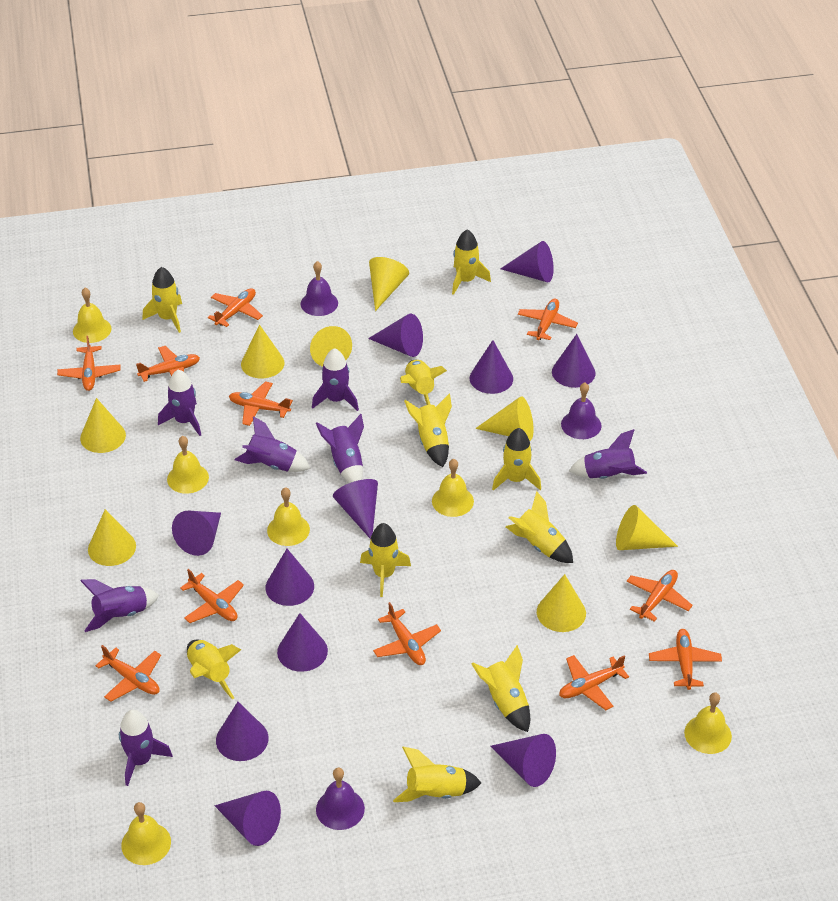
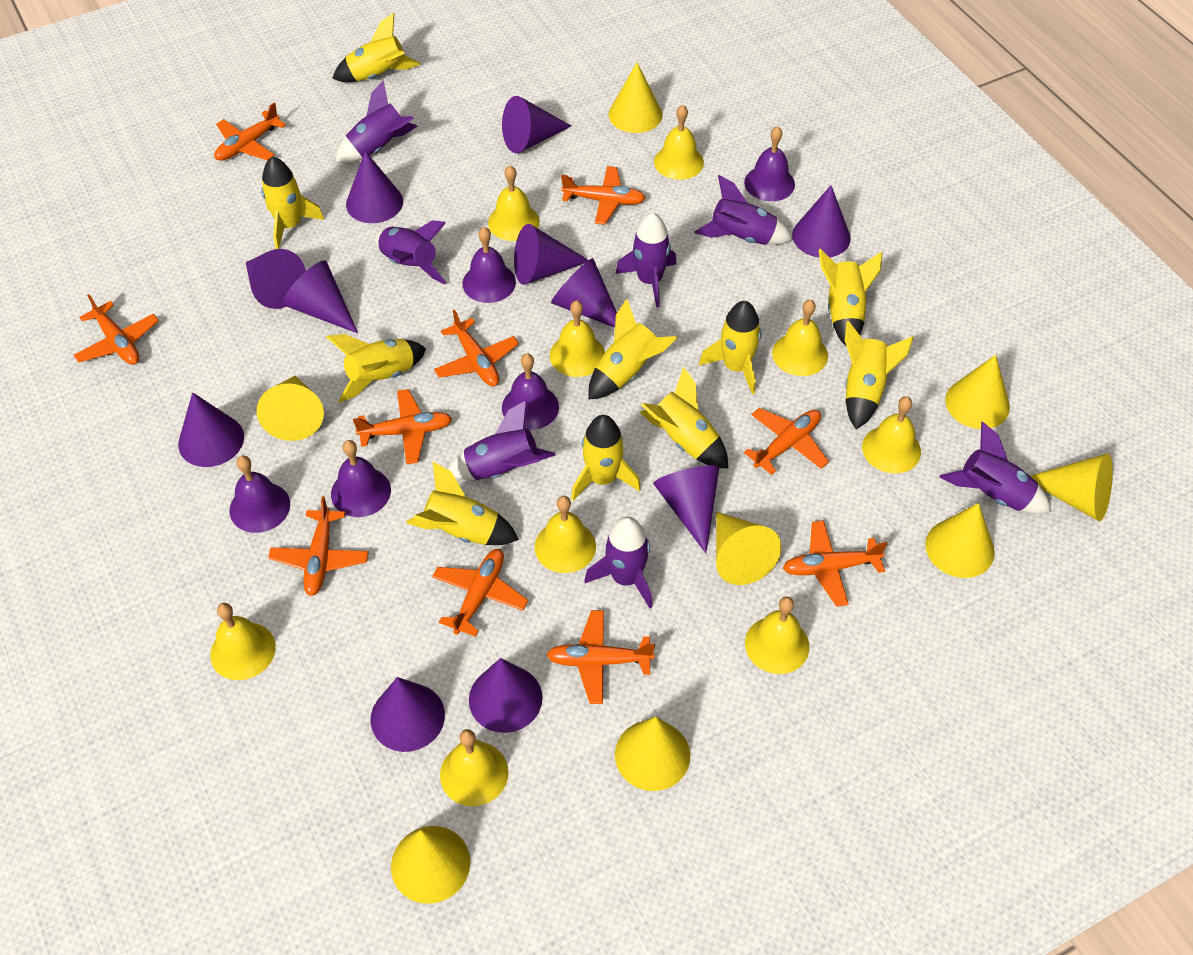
orange plane: [57,336,120,391] [95,645,161,702] [136,346,200,382] [180,569,244,623] [208,288,263,327] [229,381,293,426] [373,602,441,665] [518,299,578,340] [559,655,629,710] [626,570,693,622] [649,629,722,690] = 11 -> [74,294,159,365] [214,103,286,161] [268,496,369,596] [353,389,452,464] [432,549,528,637] [434,309,519,386] [546,610,655,704] [561,166,645,225] [744,408,829,475] [783,520,887,607] = 10
purple bell: [301,261,338,316] [316,768,365,830] [561,383,601,439] = 3 -> [230,456,290,533] [331,440,391,517] [462,227,516,303] [502,353,559,430] [744,126,795,201] = 5
yellow bell: [73,288,111,343] [121,802,171,865] [167,436,209,494] [267,487,310,546] [432,459,474,517] [684,692,732,754] = 6 -> [210,603,276,680] [440,729,508,806] [488,165,540,241] [535,496,596,573] [550,300,605,377] [654,105,704,180] [745,596,809,674] [772,299,828,376] [862,396,921,473] = 9

